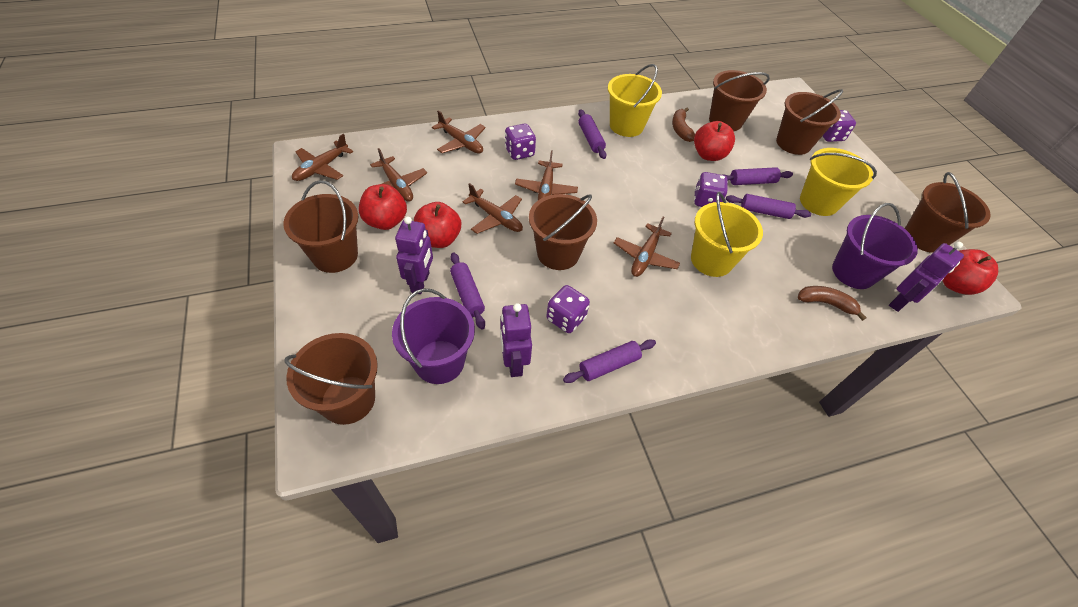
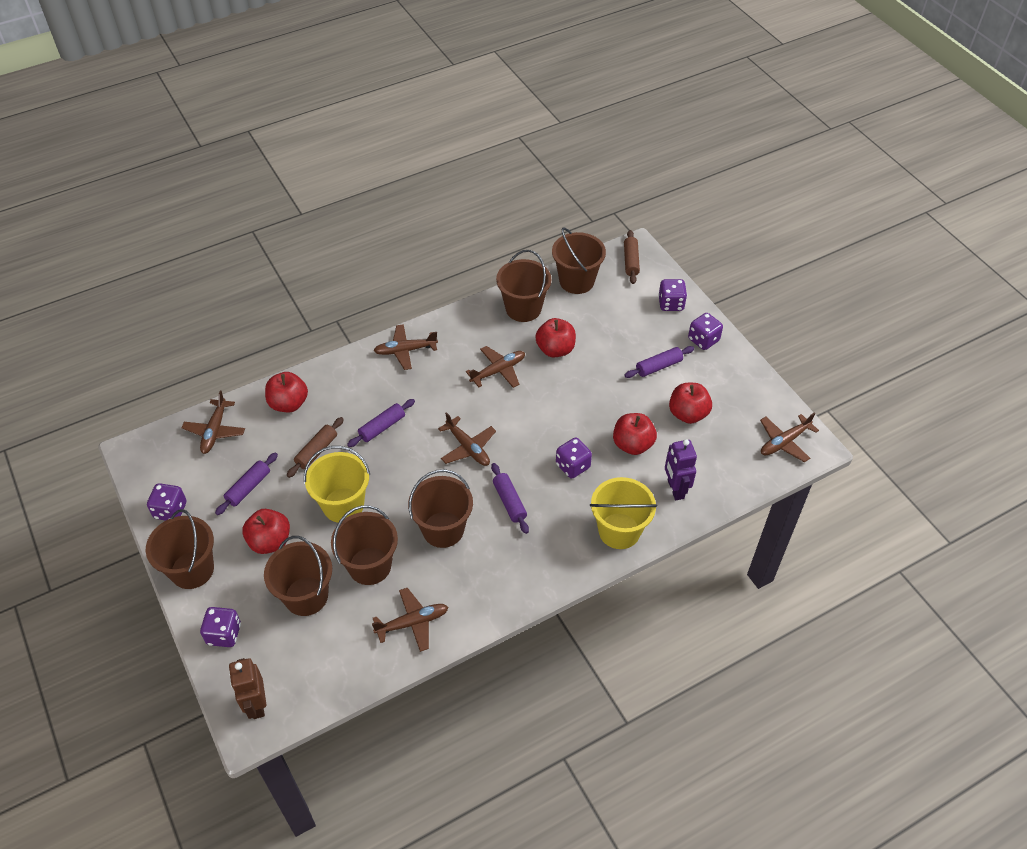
brown banana: [672,107,695,142] [798,286,867,321] = 2 -> none = 0
brown robot: none = 0 -> [229,658,266,719] = 1
brown rolling pin: none = 0 -> [287,417,344,478] [624,230,640,284] = 2
purple bucket: [392,289,475,384] [832,203,918,289] = 2 -> none = 0
purple dice: [505,124,536,160] [546,285,590,333] [694,172,728,207] [823,110,856,142] = 4 -> [147,483,186,521] [200,607,241,647] [556,438,592,478] [658,279,687,311] [688,313,723,350] = 5
purple robot: [395,217,433,294] [500,303,532,377] [889,242,964,312] = 3 -> [665,439,697,500] = 1
purple rolling pin: [450,252,485,330] [563,339,656,383] [578,109,607,159] [722,167,793,185] [726,194,811,219] = 5 -> [215,452,278,515] [347,399,415,447] [491,463,529,534] [624,346,694,378] = 4
red apple: [358,184,407,230] [414,202,461,248] [694,121,735,161] [942,249,998,295] = 4 -> [242,509,290,554] [265,372,308,412] [535,318,576,358] [613,413,657,455] [669,383,712,424] = 5
yellow bucket: [608,64,662,137] [691,192,763,277] [800,148,877,216] = 3 -> [304,446,370,523] [590,477,657,549] = 2

